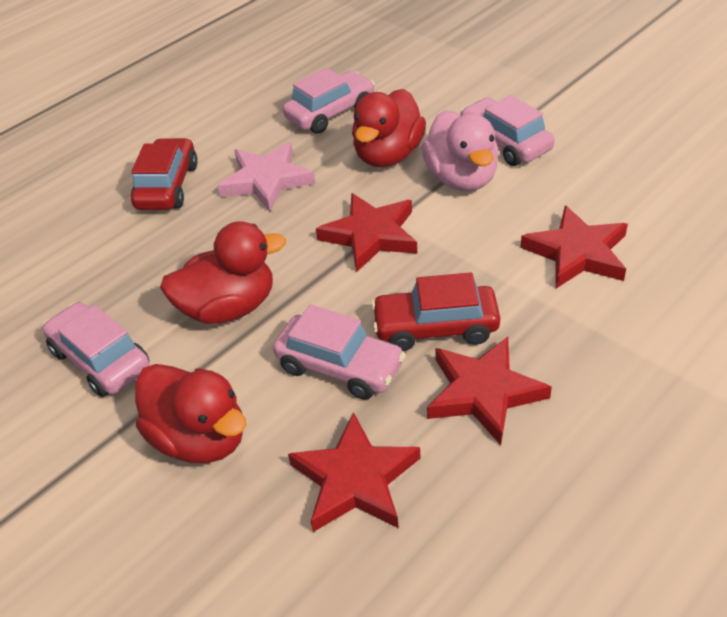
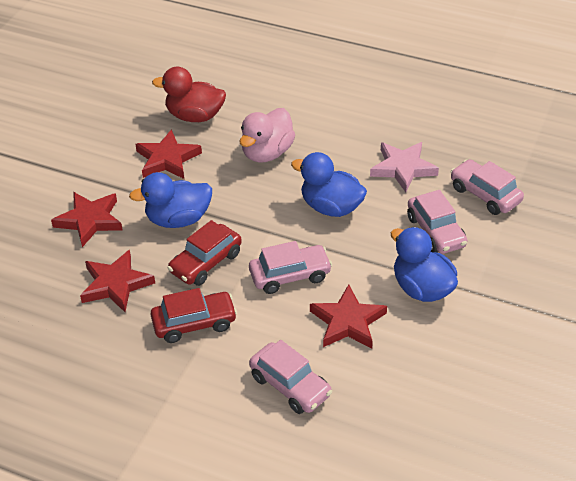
blue duck: none = 0 -> [129,172,212,228] [291,152,367,217] [391,227,458,302] = 3
red duck: [135,364,247,463] [160,221,286,324] [352,89,426,167] = 3 -> [152,67,226,122] = 1

